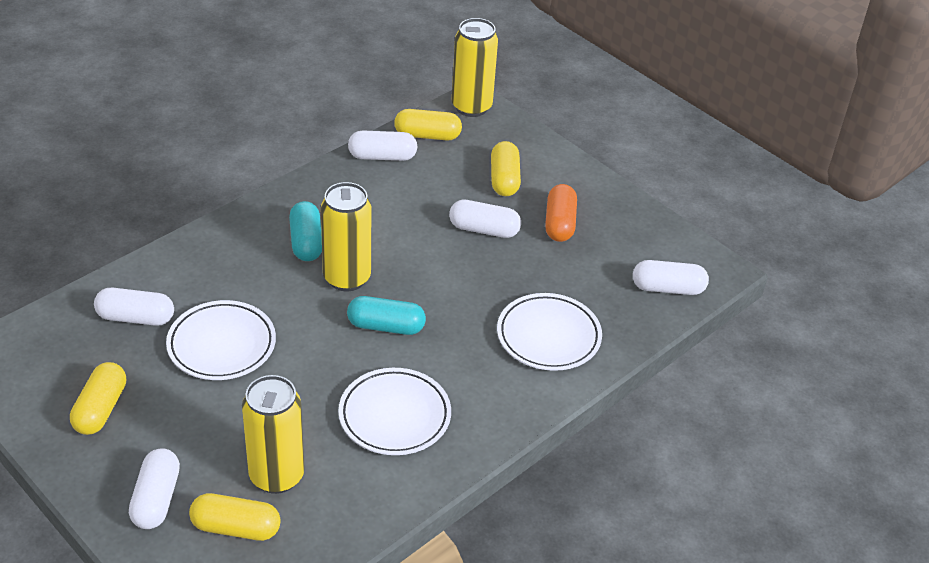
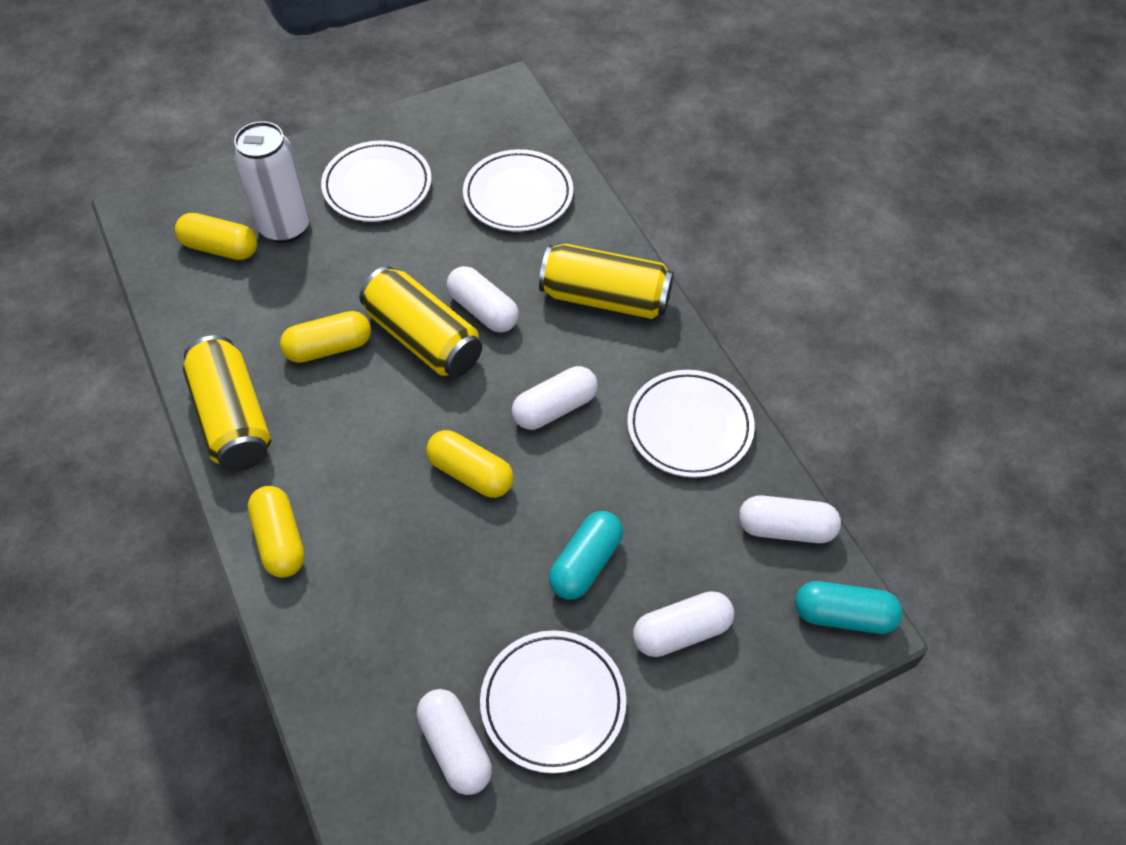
orange capsule: [545,184,577,242] = 1 -> none = 0
white can: none = 0 -> [233,121,310,243] = 1
white plate: [166,300,276,380] [338,368,451,455] [497,293,602,371] = 3 -> [321,141,432,222] [463,149,573,232] [480,630,626,774] [627,370,755,478] = 4

